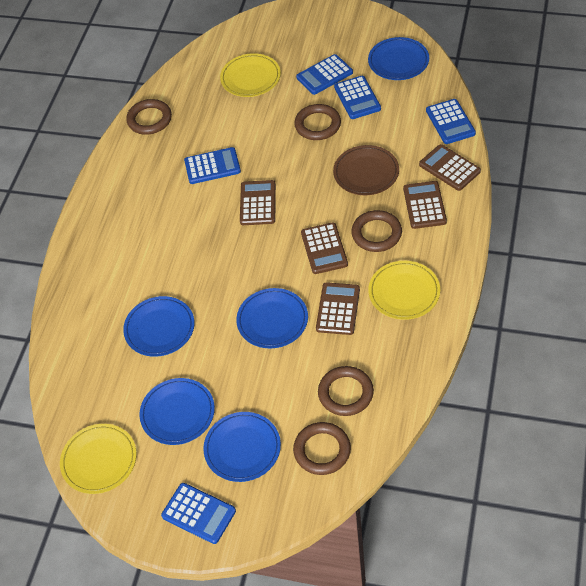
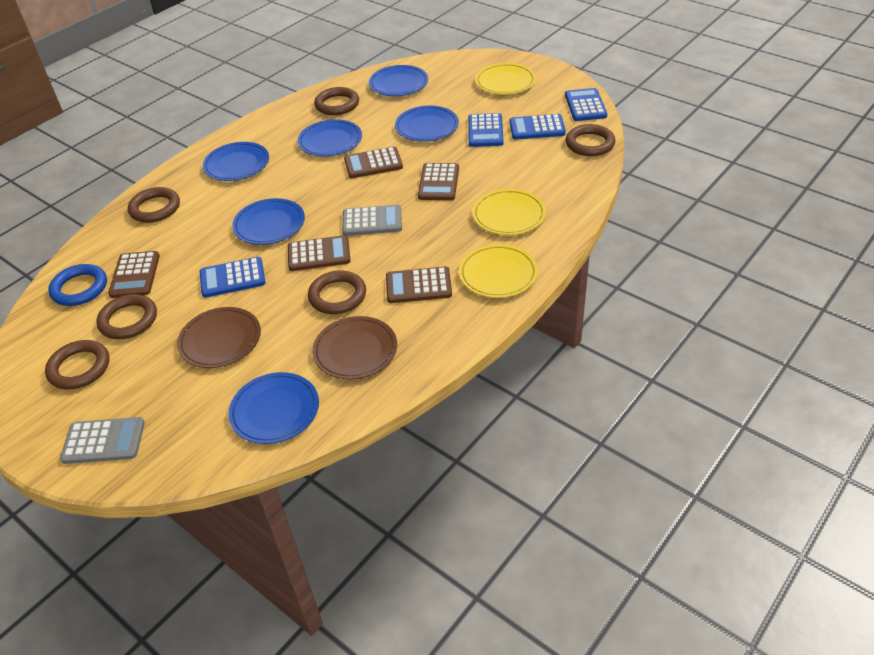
blue calculator: [161,483,236,544] [184,147,241,184] [296,54,353,95] [334,76,381,119] [426,99,476,144] = 5 -> [200,257,266,298] [468,113,503,147] [509,114,566,140] [565,88,607,121] = 4
blue plate: [123,296,195,357] [139,378,215,445] [203,412,281,482] [236,288,308,348] [368,37,429,80] = 5 -> [203,142,269,181] [228,372,319,444] [232,198,305,245] [298,119,362,157] [369,65,428,96] [395,106,459,142] = 6
blue ring: none = 0 -> [48,264,107,306] = 1
brown plate: [333,145,399,195] = 1 -> [177,307,261,368] [312,316,397,380] = 2
brown ring: [126,99,172,135] [293,422,351,475] [294,104,341,140] [318,366,374,416] [351,210,402,252] = 5 -> [45,340,109,390] [96,294,157,339] [128,187,180,223] [308,271,366,314] [314,87,359,115] [566,124,615,156] = 6
grey calculator: none = 0 -> [60,417,145,464] [342,205,402,236] = 2

